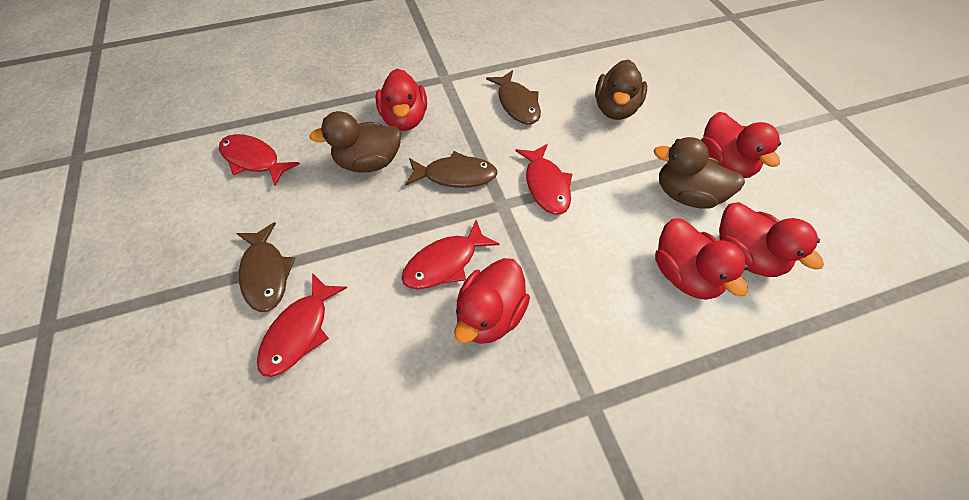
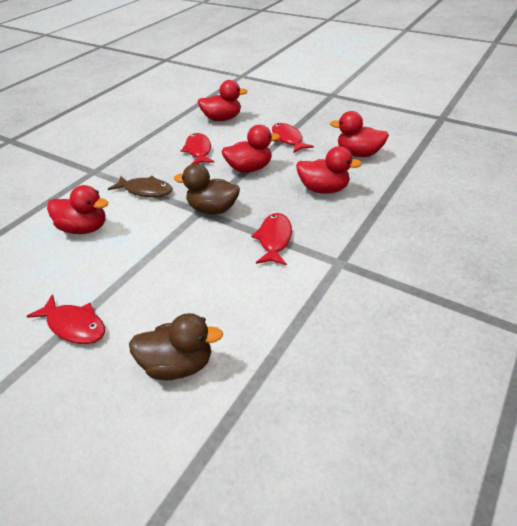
brown duck: [309,111,402,173] [595,59,647,120] [654,137,745,209] = 3 -> [129,313,223,380] [174,164,240,214] = 2
brown fish: [236,222,295,312] [405,151,498,188] [486,70,541,124] = 3 -> [108,176,173,197] = 1

